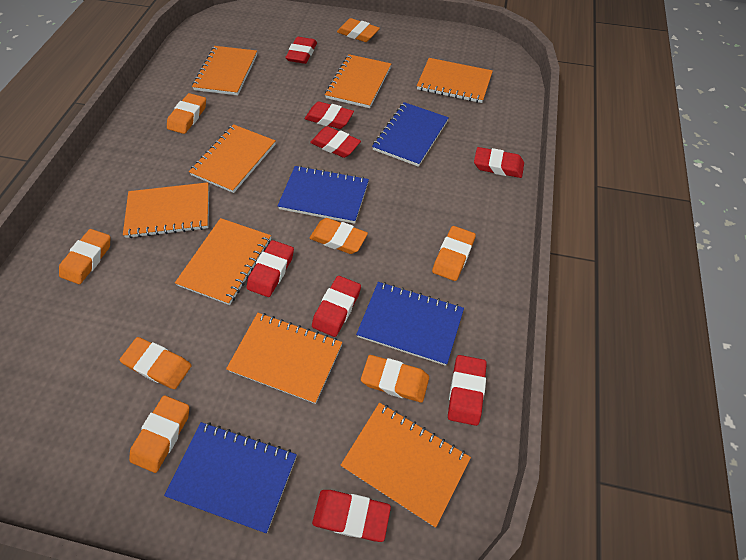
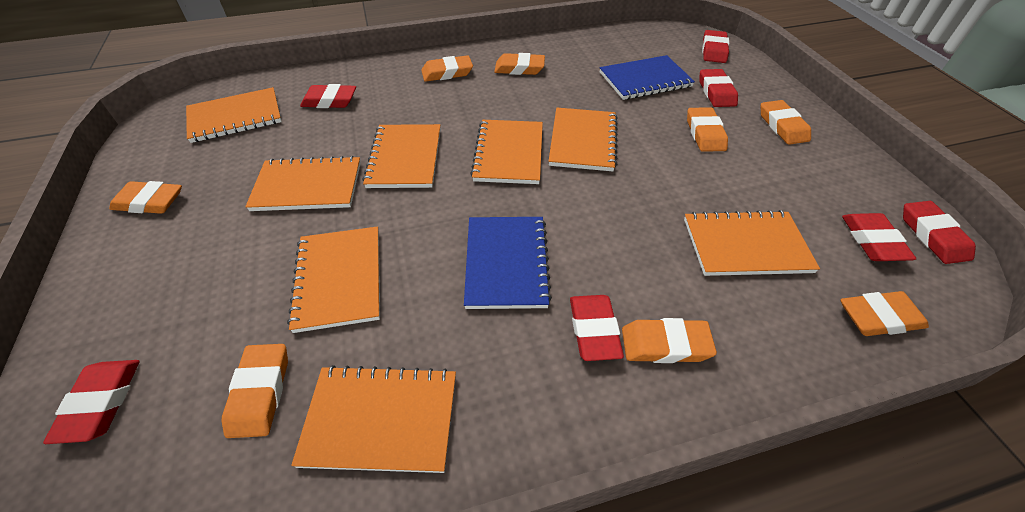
blue notebook: [164,422,297,533] [278,166,369,224] [356,282,464,366] [372,102,449,167] = 4 -> [464,217,552,309] [600,55,695,100] = 2
red eraser: [247,240,294,297] [285,37,317,64] [305,101,354,129] [310,126,361,158] [312,276,361,337] [312,490,391,542] [448,355,487,426] [474,147,524,178] = 8 -> [43,360,140,444] [300,84,356,108] [570,295,624,361] [699,69,738,107] [702,30,729,63] [842,213,916,261] [903,201,976,264] = 7

